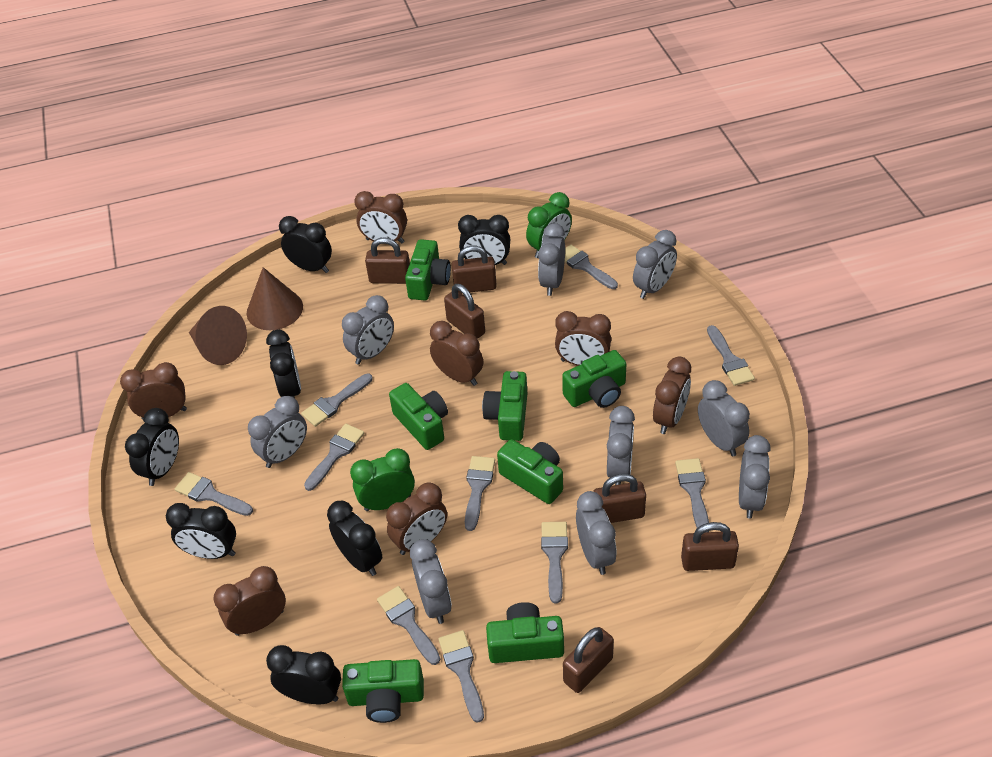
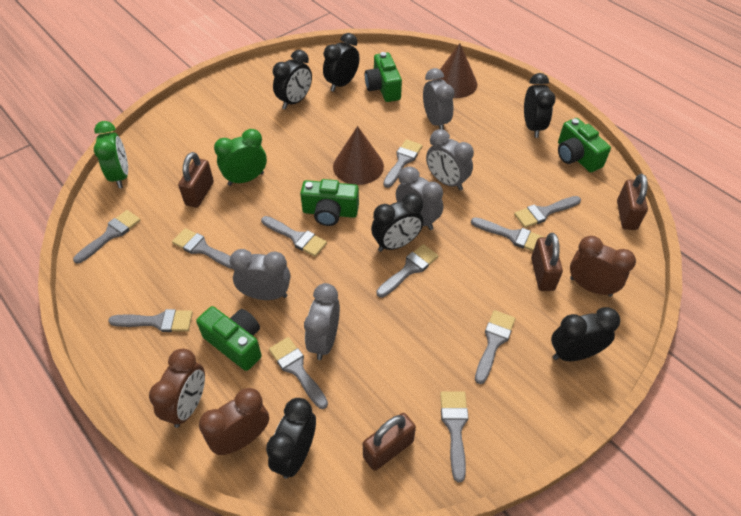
black clock: [125,408,179,486] [166,503,236,559] [266,330,301,398] [266,645,341,704] [279,216,332,273] [327,501,382,576] [458,215,510,265] = 7 -> [266,398,316,479] [273,50,312,109] [323,33,360,92] [371,193,424,252] [524,73,556,138] [551,307,620,361] = 6
brown clock: [120,362,187,420] [213,566,286,636] [354,191,407,244] [386,482,447,555] [430,321,483,386] [555,311,611,366] [653,357,691,434] = 7 -> [149,349,205,428] [199,388,269,455] [570,236,636,297] = 3
brown padlock: [365,237,410,284] [444,284,485,339] [451,245,497,293] [563,627,614,693] [593,474,646,523] [681,522,739,571] = 6 -> [178,152,214,208] [363,413,416,471] [531,233,563,291] [617,174,648,230] = 4
green camera: [342,659,424,723] [389,383,448,450] [405,239,451,301] [482,371,527,441] [486,602,564,663] [497,439,563,504] [562,350,626,408] = 7 -> [196,306,262,371] [300,179,359,226] [365,52,402,102] [558,118,611,172] = 4
grey brush: [175,472,253,516] [301,374,373,427] [304,424,364,491] [377,586,440,665] [438,630,484,723] [465,456,495,531] [541,522,568,603] [565,245,618,289] [675,458,709,532] [707,325,755,386] = 10 -> [73,210,141,264] [108,309,193,332] [172,228,232,269] [261,216,327,257] [269,337,328,409] [376,244,438,298] [383,139,422,188] [440,391,468,482] [471,217,544,251] [475,310,515,384] [514,196,581,228] = 11
grey clock: [248,396,307,468] [342,295,394,365] [410,539,452,624] [538,223,565,296] [576,491,617,575] [607,406,635,485] [633,230,677,299] [698,380,750,456] [739,435,771,518] = 9 -> [230,249,290,300] [304,283,340,360] [396,167,443,230] [423,68,454,130] [426,129,474,190] = 5

